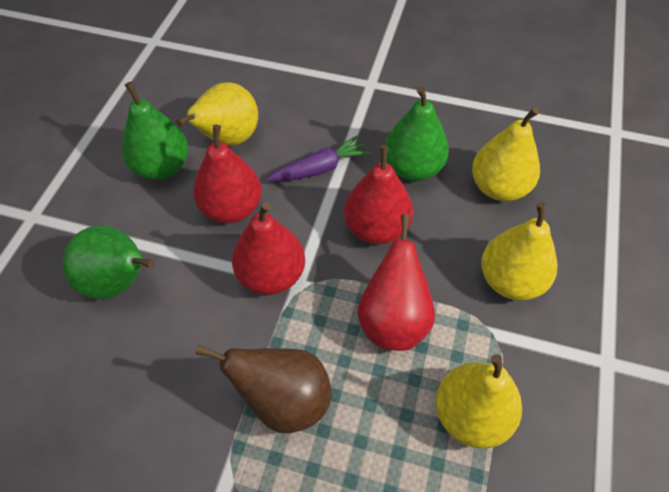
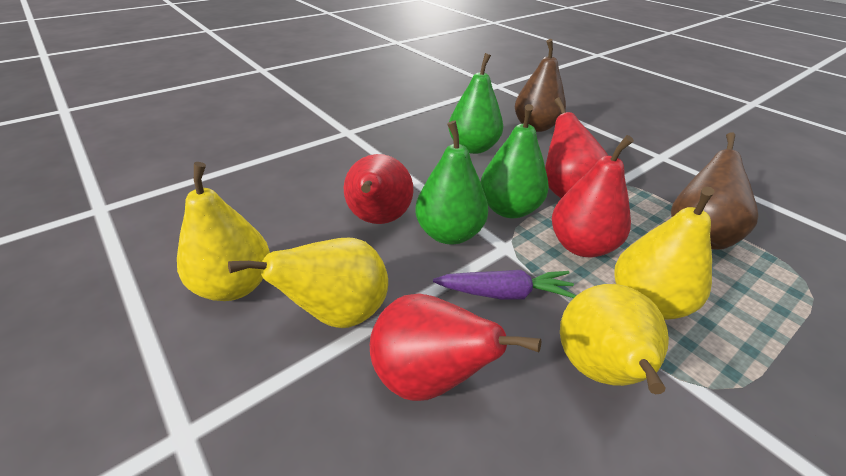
brown pear: [195,345,331,433] = 1 -> [515,39,566,132] [671,133,759,250] = 2

